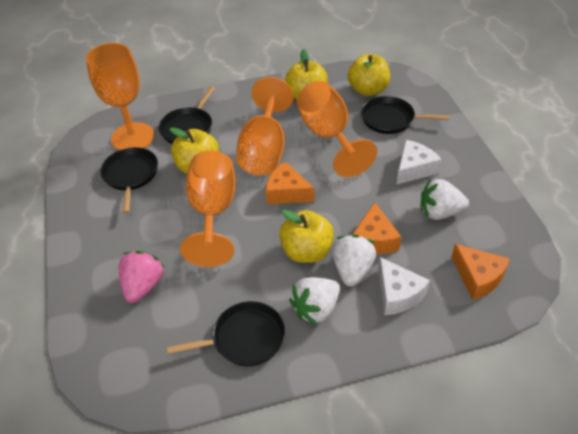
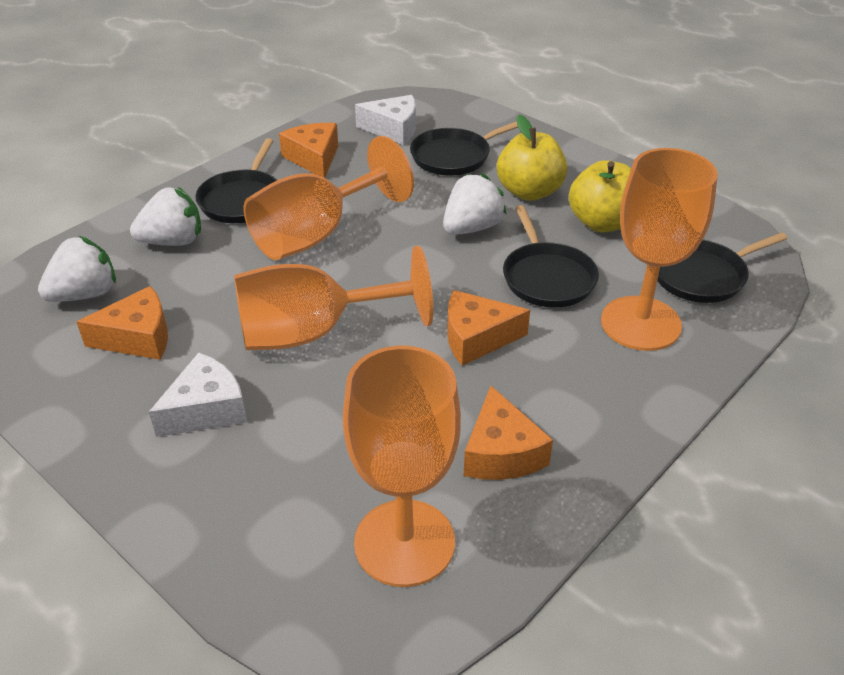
orange cheese: [266,162,315,204] [352,202,401,254] [451,244,510,300] = 3 -> [77,286,168,360] [279,123,338,178] [447,290,530,366] [463,386,553,480] = 4
pink strawberry: [118,251,164,303] = 1 -> none = 0
yellow apple: [169,127,219,174] [279,209,334,263] [285,49,328,100] [348,54,390,96] = 4 -> [497,115,567,201] [569,160,631,233] = 2

